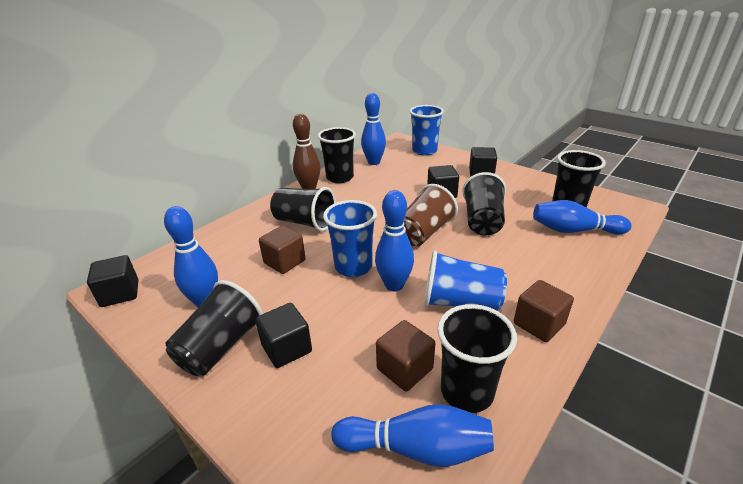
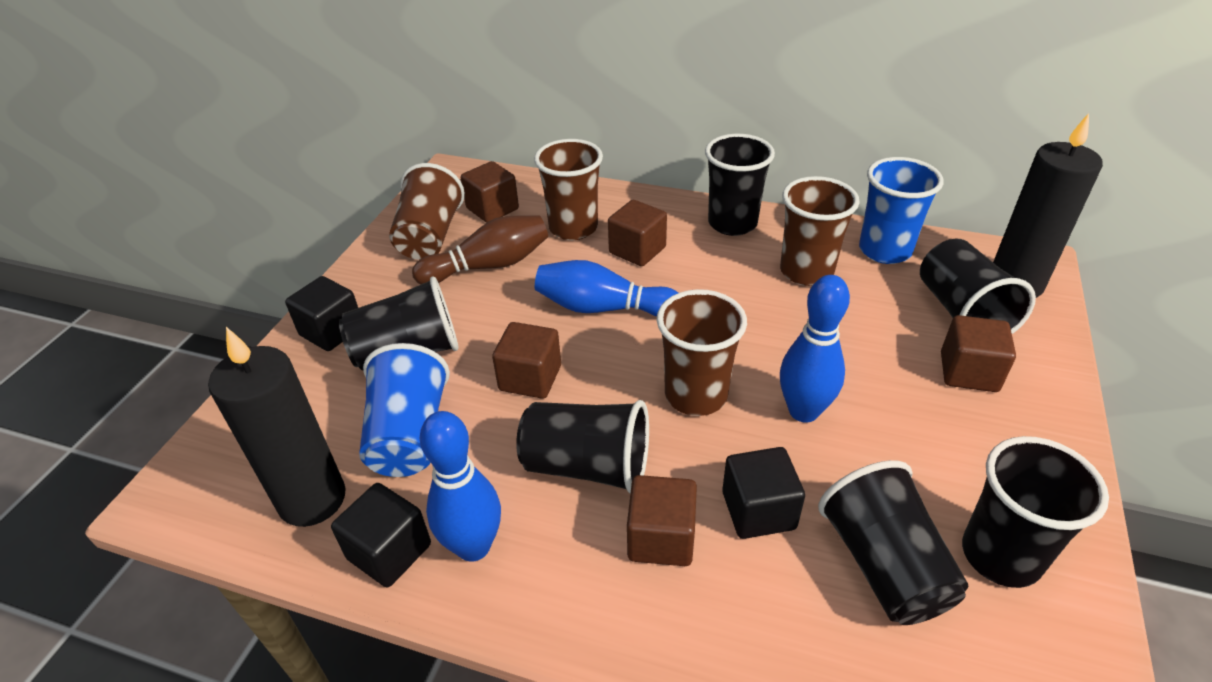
black candle: none = 0 -> [208,327,346,527] [993,113,1103,298] = 2
black cube: [87,255,138,307] [255,303,312,368] [427,165,459,198] [469,147,497,176] = 4 -> [285,276,358,351] [331,483,431,587] [722,447,805,539] = 3
blue bowling pin: [164,206,218,307] [331,404,494,467] [361,93,386,165] [375,190,414,291] [533,200,632,235] = 5 -> [420,411,501,562] [535,260,678,317] [780,275,850,423] = 3
blue cup: [323,200,377,277] [409,105,444,156] [424,250,507,310] = 3 -> [359,343,450,477] [859,157,944,264] = 2
brown cube: [259,226,306,274] [376,320,435,391] [514,280,574,342] = 3 -> [461,161,519,223] [492,322,561,399] [608,200,667,266] [627,475,697,566] [941,315,1016,392] = 5
brown cup: [404,184,458,247] = 1 -> [389,163,465,260] [534,139,603,240] [657,289,747,416] [780,176,860,286] = 4

